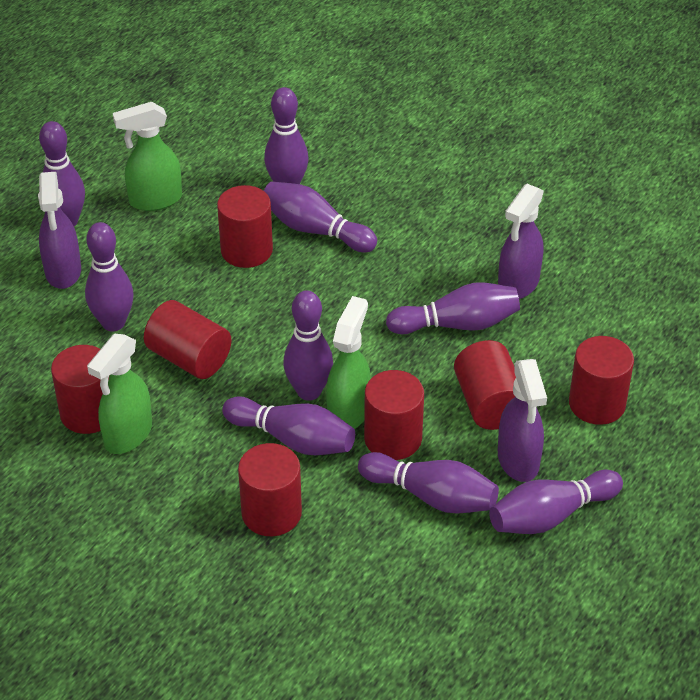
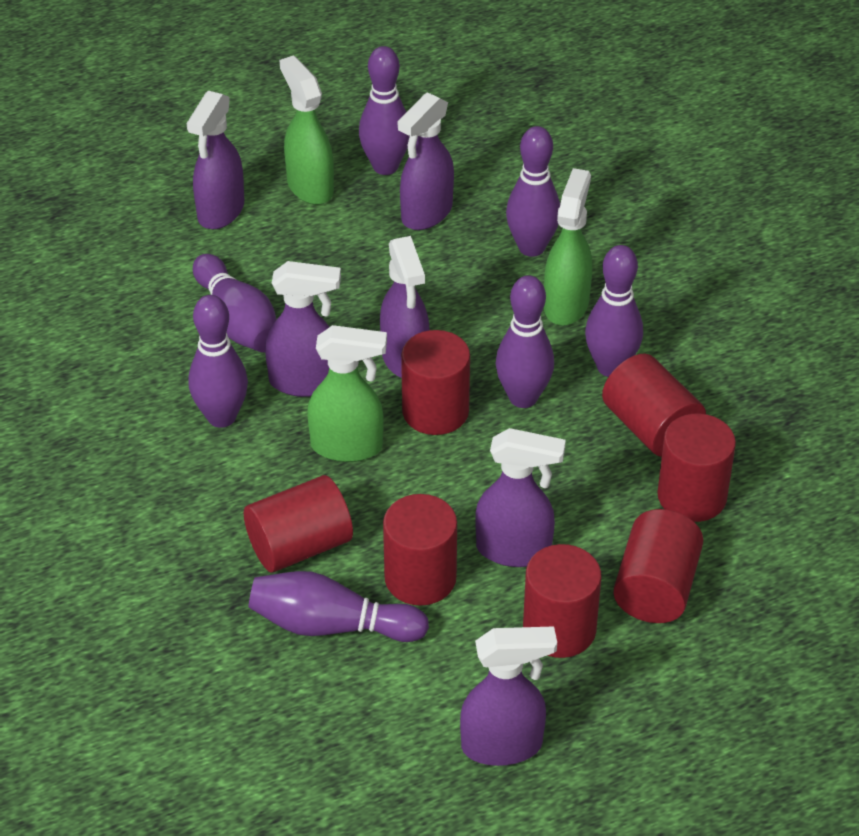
purple bowling pin: [39,121,85,226] [85,222,134,331] [222,396,355,455] [264,87,309,184] [264,181,377,252] [283,290,333,401] [358,452,499,514] [386,282,520,334] [489,469,623,534] = 9 -> [188,295,248,428] [193,254,276,352] [248,571,429,642] [359,46,410,175] [496,275,554,408] [506,126,560,257] [585,245,643,377] = 7
purple spray bottle: [38,172,81,289] [498,184,544,299] [498,359,547,482] = 3 -> [187,91,244,229] [265,261,341,397] [380,236,430,378] [398,92,454,230] [460,626,557,766] [475,428,566,567] = 6

